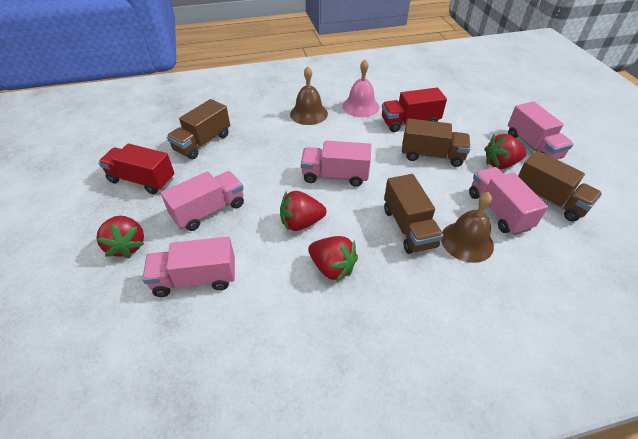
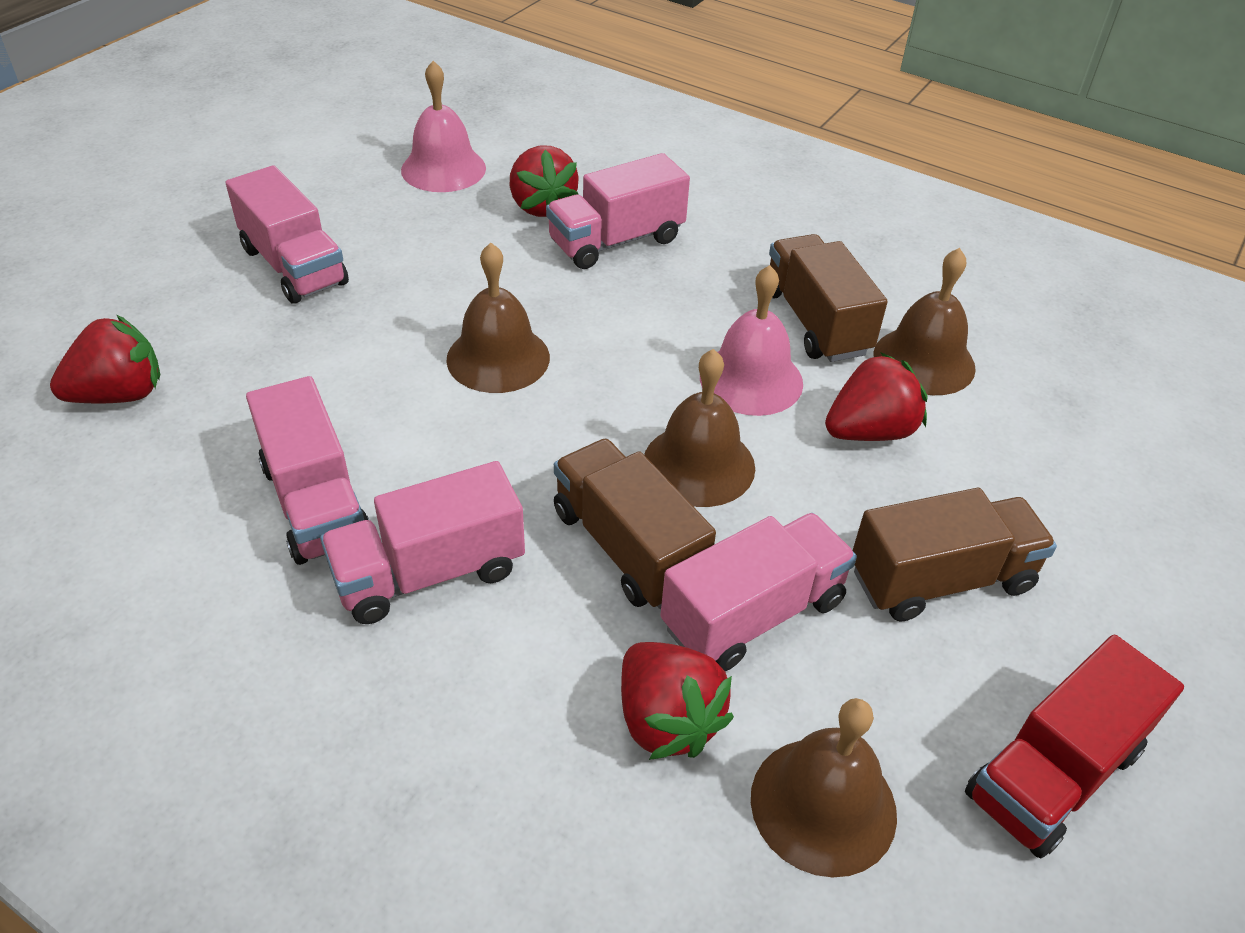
brown bell: [290,66,328,125] [441,192,494,263] = 2 -> [446,243,550,393] [644,349,755,507] [751,698,897,878] [873,248,976,395] = 4
brown truck: [167,99,230,160] [384,174,443,254] [402,118,470,167] [518,151,602,222] = 4 -> [554,439,716,609] [769,234,888,362] [852,488,1057,622] = 3
pink bell: [342,59,379,117] = 1 -> [401,61,486,192] [700,265,803,416] = 2
red truck: [98,143,174,194] [382,88,447,132] = 2 -> [965,635,1184,858] = 1

